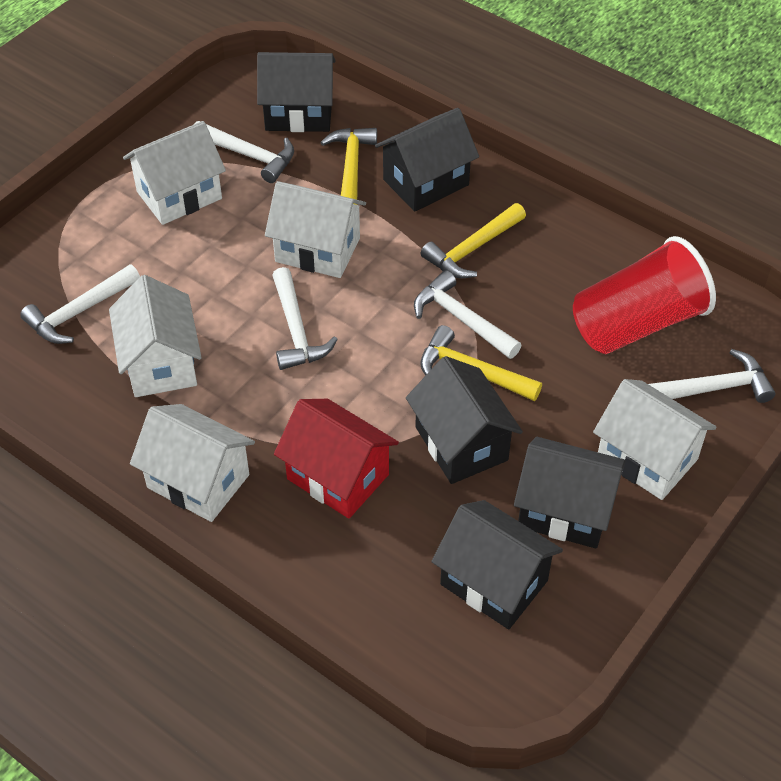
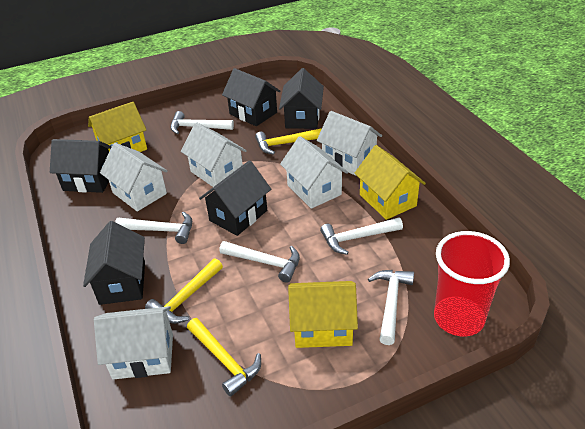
red house: [274,399,399,519] = 1 -> none = 0
yellow house: none = 0 -> [88,102,147,152] [288,281,358,348] [354,145,426,220] = 3

